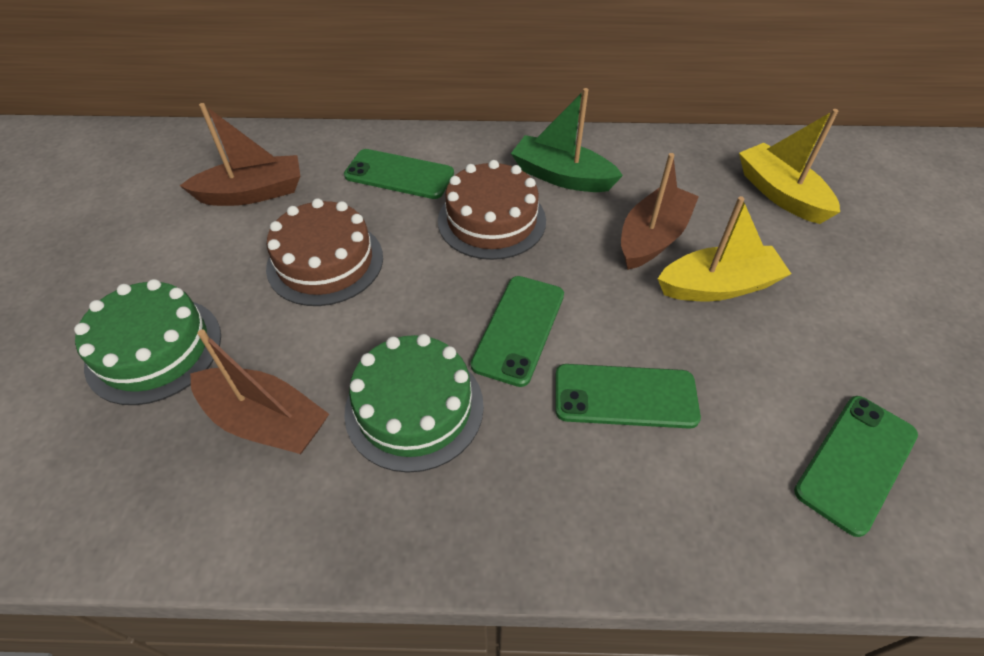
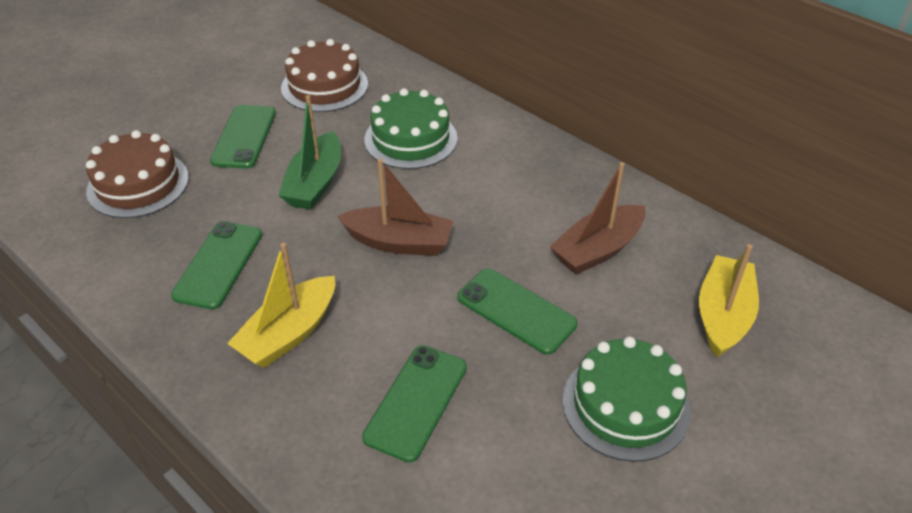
brown boat: [180,103,300,206] [190,329,329,454] [621,153,699,270] = 3 -> [337,159,454,256] [550,162,646,275] = 2

